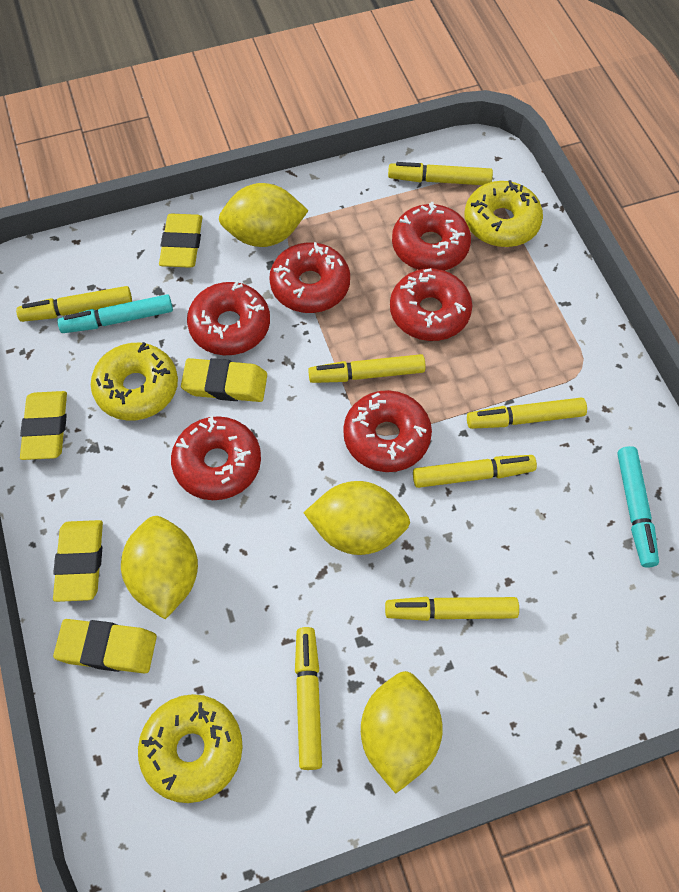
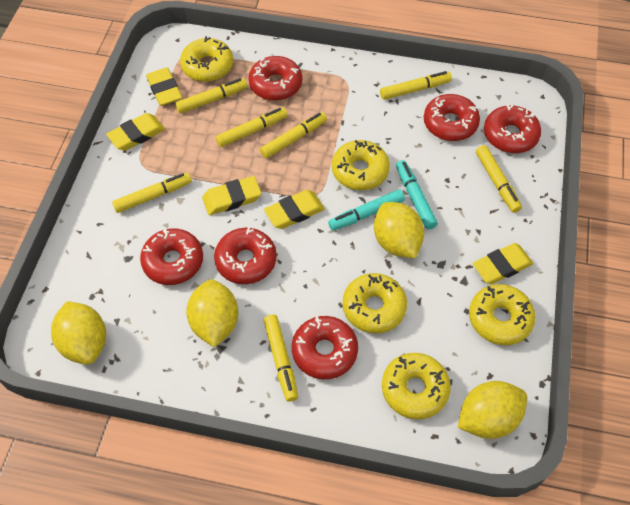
yellow donut: [91,342,178,421] [138,694,243,803] [465,180,543,247] = 3 -> [180,36,233,82] [332,140,390,190] [342,273,407,333] [382,353,451,419] [469,284,536,345] = 5

